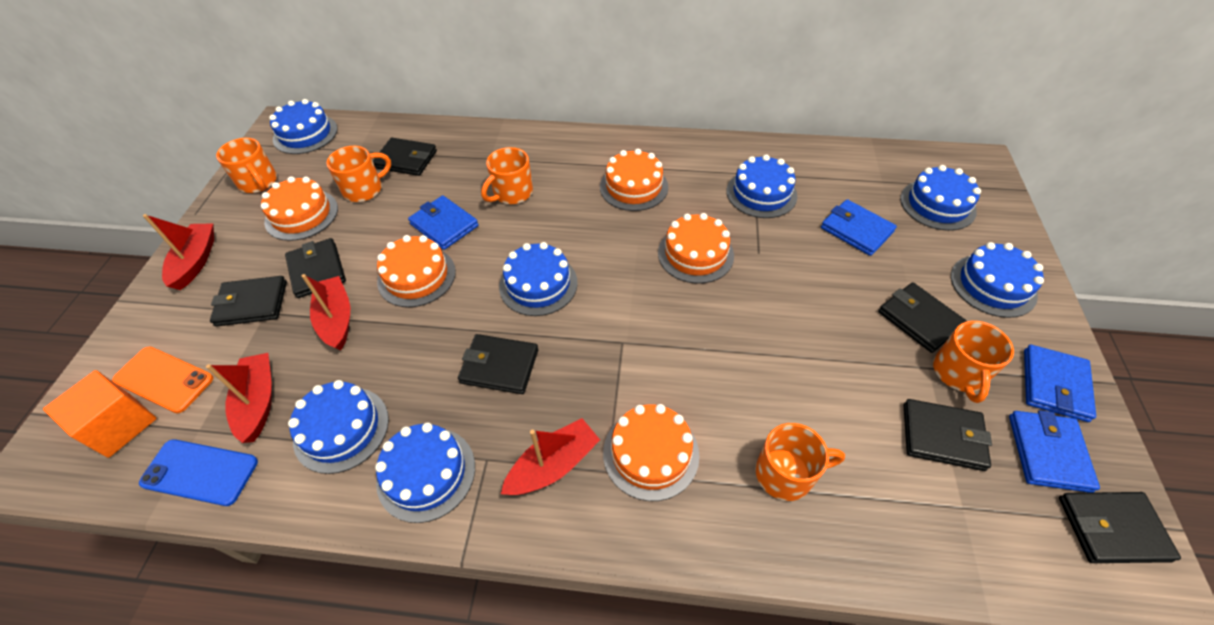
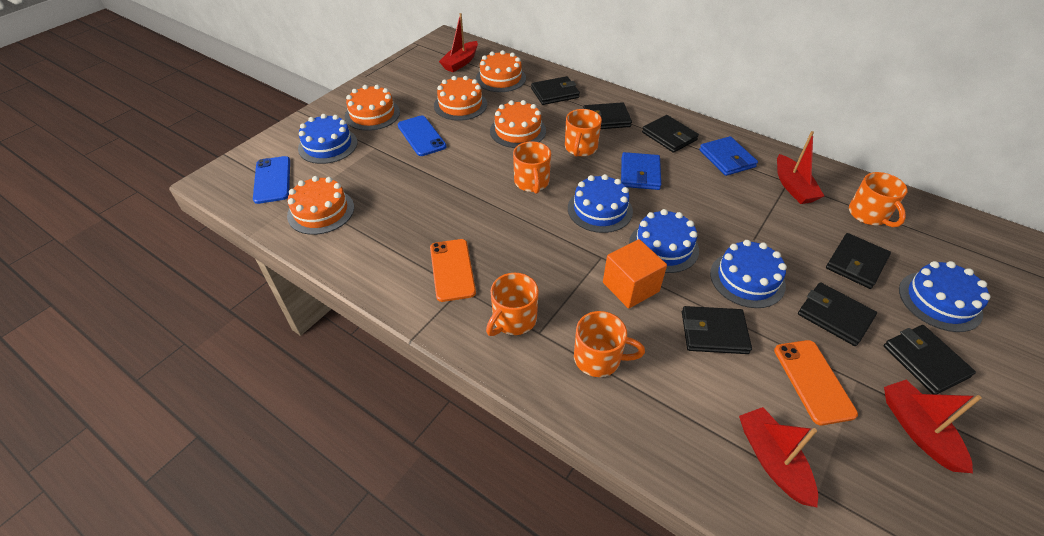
blue cake: [269,99,338,154] [288,380,389,474] [375,423,475,523] [499,242,578,316] [727,154,797,218] [900,165,981,231] [951,242,1044,318] = 7 -> [298,114,357,164] [568,174,633,233] [629,209,699,273] [710,240,787,308] [899,261,991,332] = 5
blue phone: [139,439,258,506] = 1 -> [253,156,290,204] [398,115,447,156] = 2
blue wallet: [408,195,479,250] [821,199,897,256] [1009,410,1100,493] [1024,345,1096,422] = 4 -> [621,152,661,190] [699,136,758,176] = 2
orange phone: [112,346,213,413] = 1 -> [430,239,476,302] [774,340,858,425] = 2

